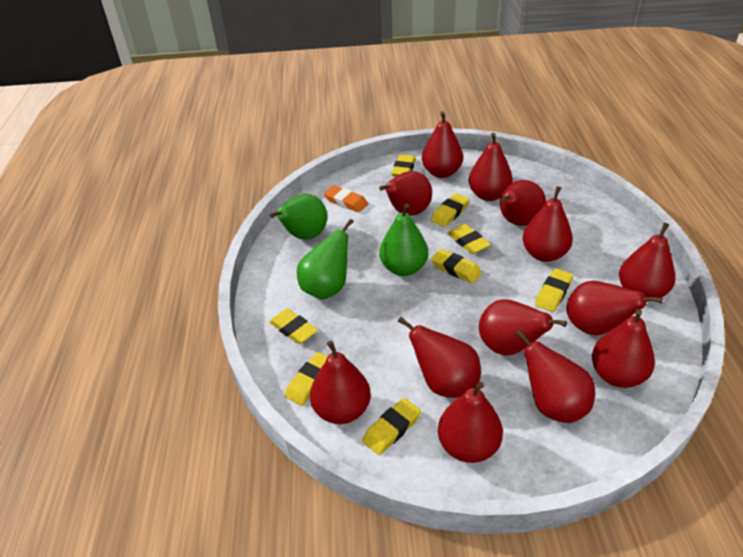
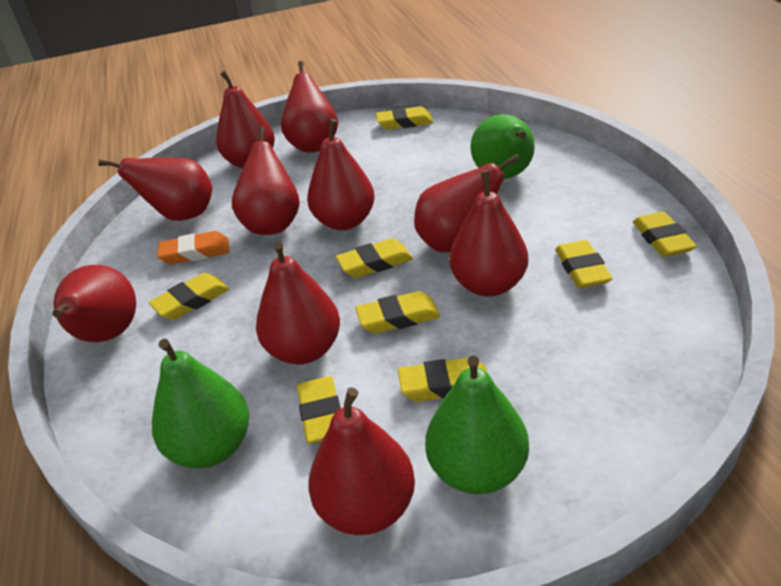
red pear: [310,341,371,424] [379,171,432,216] [398,317,481,398] [422,112,463,178] [438,382,503,463] [469,133,513,201] [479,299,567,356] [500,180,546,226] [515,329,595,423] [522,186,573,262] [567,281,663,336] [592,309,655,388] [619,223,675,298] = 13 -> [52,265,136,342] [98,158,212,221] [216,71,275,168] [232,126,300,235] [256,241,340,364] [281,61,338,152] [307,119,375,230] [308,387,415,535] [414,154,520,252] [449,171,528,297] = 10

